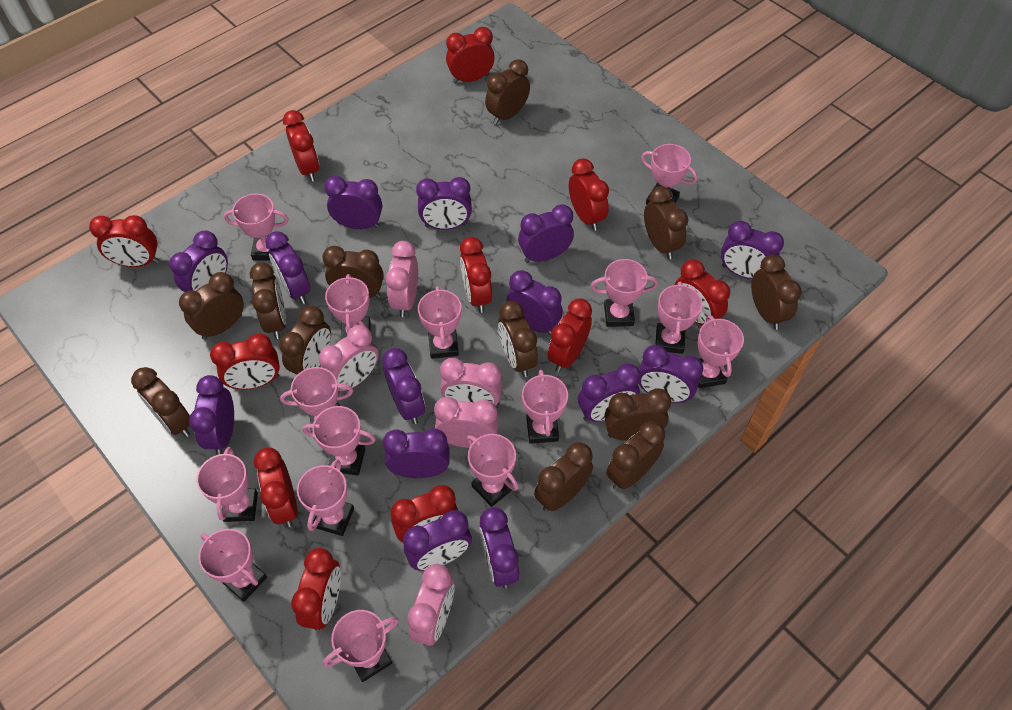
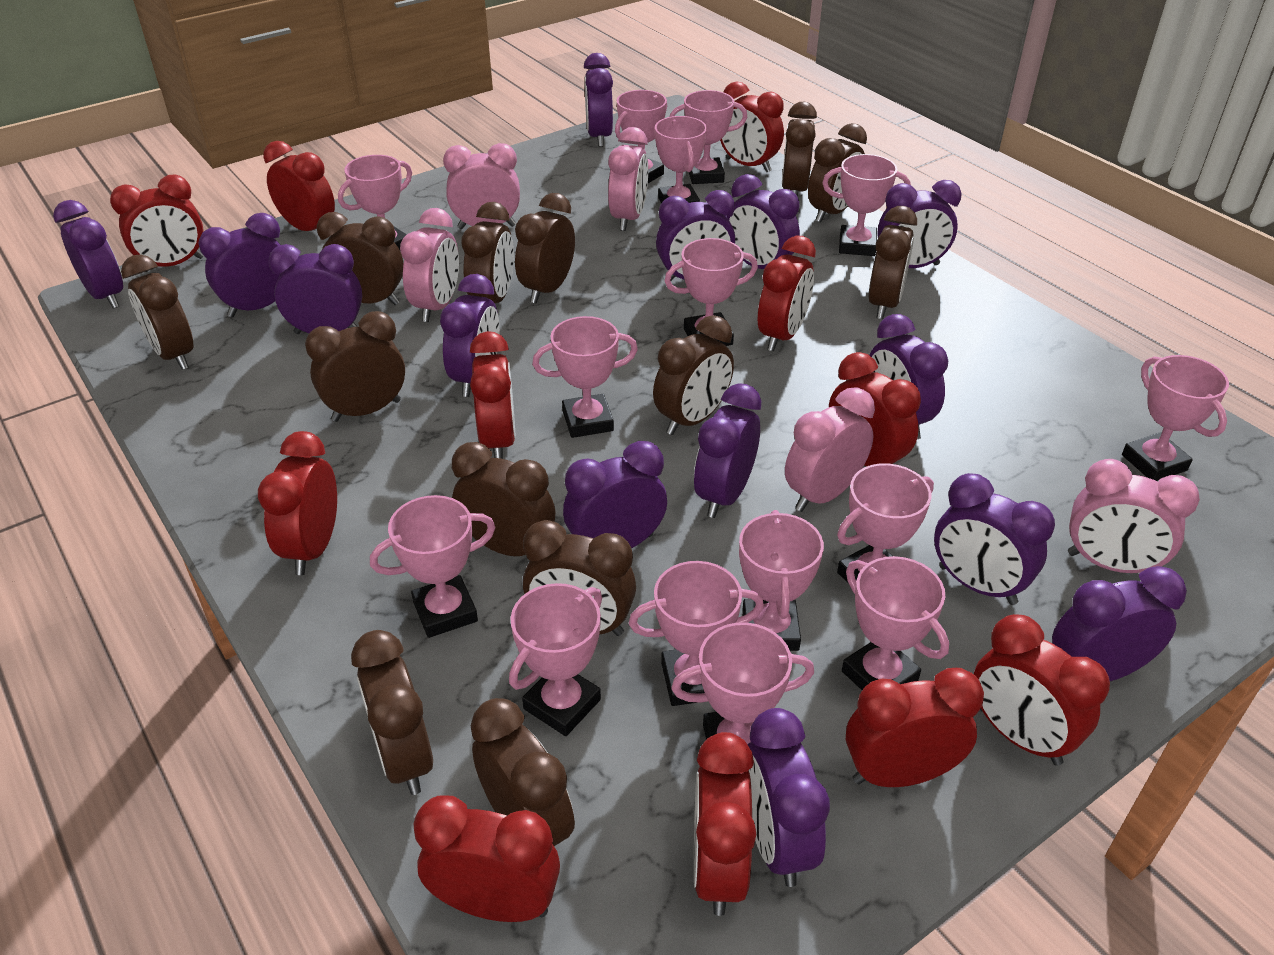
brown clock: [131,367,190,437] [179,272,244,340] [250,262,286,339] [279,306,331,375] [322,246,384,298] [485,59,530,125] [498,301,538,377] [534,442,593,512] [604,388,671,441] [606,421,665,490] [644,186,688,259] [751,254,802,330] = 12 -> [121,254,194,370] [305,311,405,422] [317,212,403,305] [351,630,433,795] [452,442,555,556] [461,202,514,303] [471,698,575,846] [515,193,575,304] [523,520,636,636] [653,315,734,435] [782,102,817,197] [808,123,867,223] [869,206,917,319] = 13

